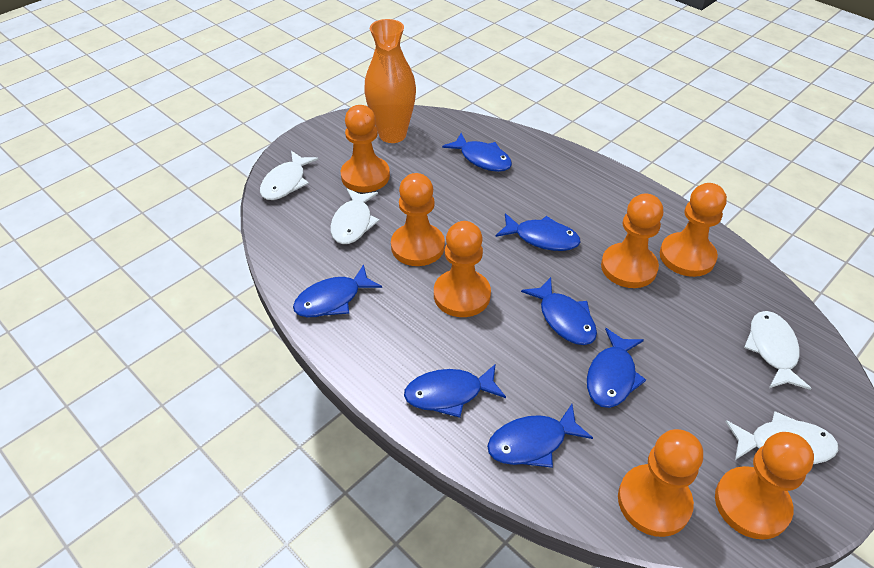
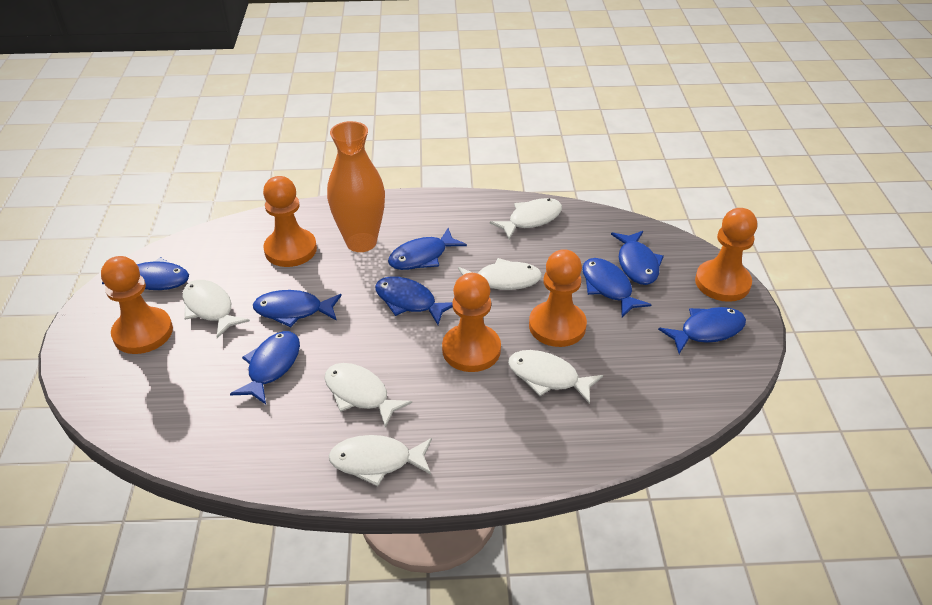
blue fish: [293,264,382,318] [404,364,506,418] [442,133,512,172] [487,404,593,468] [495,213,581,251] [521,277,597,345] [587,328,646,408] = 7 -> [102,257,189,290] [230,331,300,404] [253,290,342,327] [375,276,453,325] [388,228,467,270] [582,258,652,317] [611,231,664,285] [658,307,746,354] = 8
orange pawn: [341,105,390,192] [391,173,445,266] [434,221,491,317] [601,194,663,288] [618,429,703,537] [660,183,727,277] [715,432,814,540] = 7 -> [101,256,173,354] [263,176,317,267] [442,273,501,372] [529,249,587,347] [695,208,757,302] = 5
white fish: [260,151,318,200] [330,189,379,244] [726,411,838,464] [744,311,811,390] = 4 -> [182,280,250,338] [325,363,412,428] [329,435,432,486] [458,258,542,290] [490,198,562,239] [508,350,603,404] = 6

